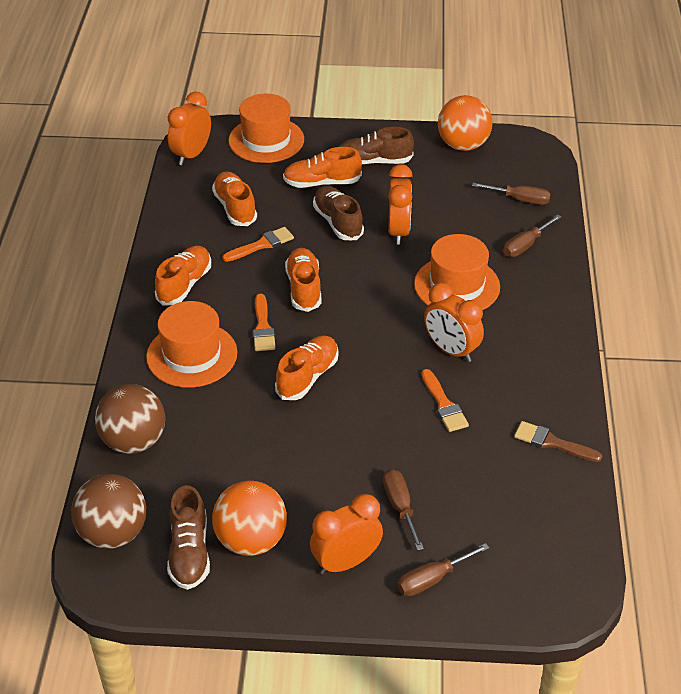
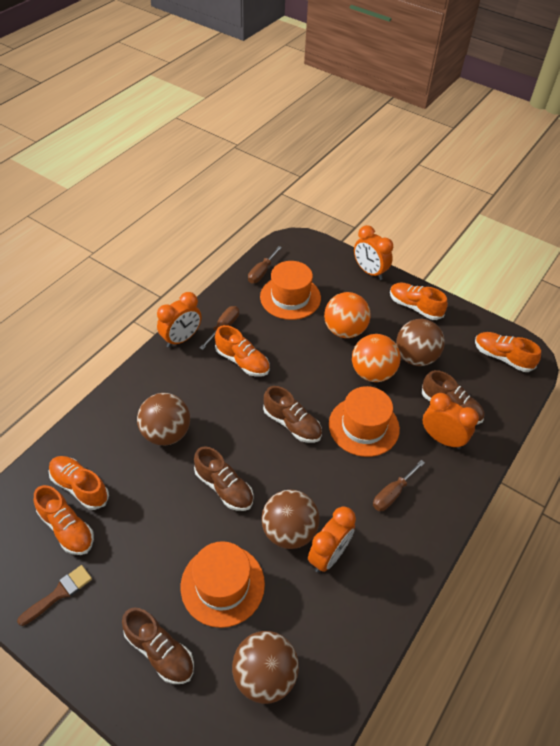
brown ball: [71,474,146,549] [95,384,165,454] = 2 -> [137,393,190,445] [232,631,299,704] [261,490,320,549] [396,319,445,366] = 4
brown screwdriver: [383,469,424,551] [397,543,489,596] [472,183,551,205] [503,214,561,257] = 4 -> [200,306,239,350] [248,246,282,283] [373,460,425,511] = 3
brown shoe: [167,485,210,590] [313,186,364,240] [339,127,414,165] = 3 -> [122,607,194,684] [194,447,254,511] [263,386,322,443] [422,370,485,424] = 4
orange brush: [223,227,294,262] [253,294,276,351] [422,369,469,432] = 3 -> none = 0

